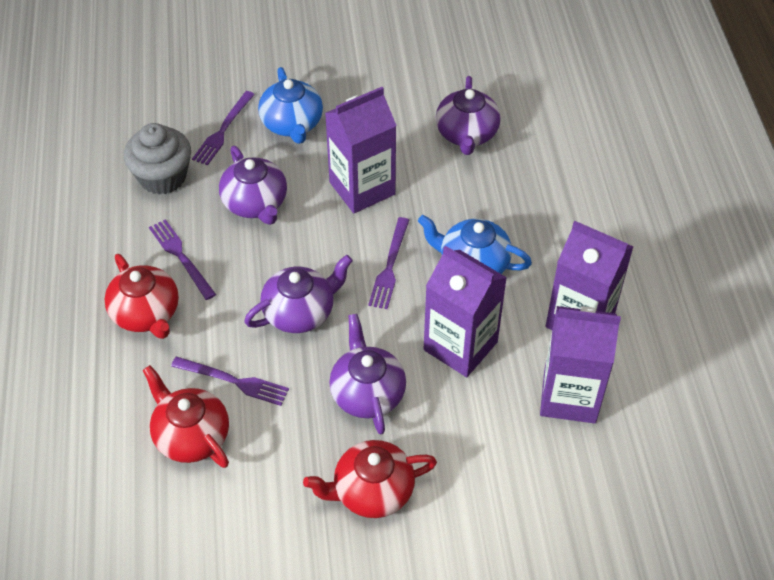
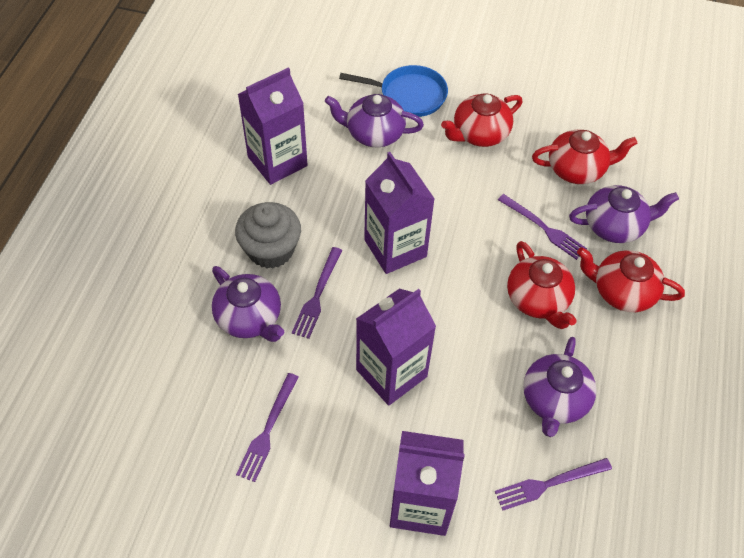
blue pan: none = 0 -> [339,65,448,117] = 1
blue teapot: [258,67,323,144] [418,215,532,274] = 2 -> none = 0
red teapot: [105,254,179,339] [143,365,229,468] [303,440,437,518] = 3 -> [441,93,523,147] [507,241,577,329] [532,130,638,184] [577,247,685,312] = 4

